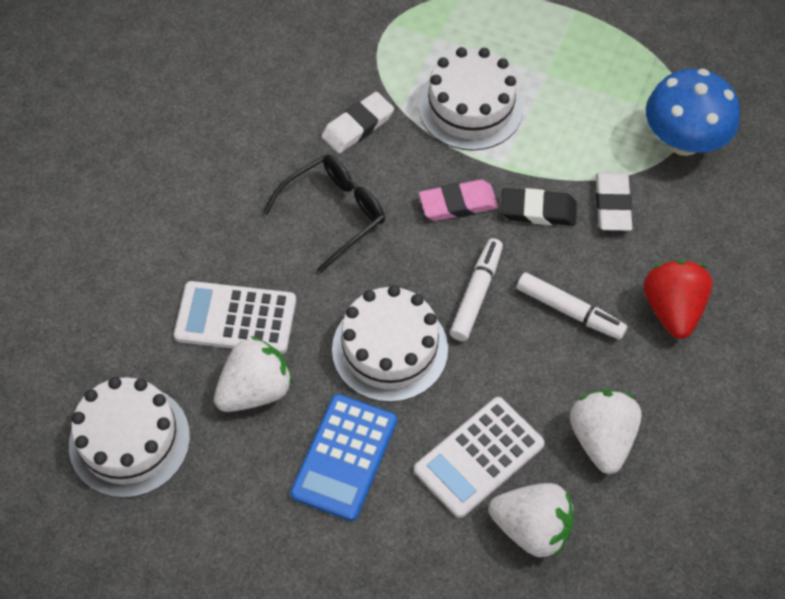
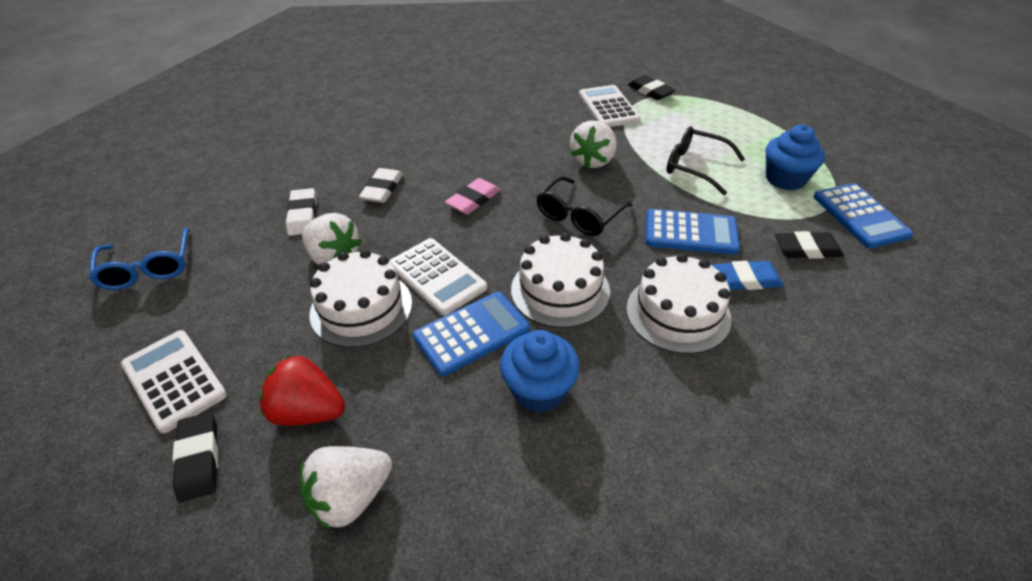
black eraser: [501,188,577,226] = 1 -> [173,412,218,502] [628,75,675,100] [775,231,844,259] = 3
black glasses: [263,154,385,273] = 1 -> [536,176,633,236] [666,126,745,195] = 2
blue calculator: [290,394,397,521] = 1 -> [413,292,530,376] [646,209,740,255] [813,183,913,248] = 3
blue cupcake: none = 0 -> [500,330,580,413] [766,125,825,191] = 2
blue eraser: none = 0 -> [712,261,784,290] = 1
blue glasses: none = 0 -> [89,228,190,290] = 1
blue mushroom: [646,69,740,156] = 1 -> none = 0
white calculator: [174,281,296,354] [414,397,545,518] = 2 -> [121,330,227,433] [389,238,487,316] [579,85,641,127] = 3
white marker: [450,238,503,341] [517,272,627,339] = 2 -> none = 0

